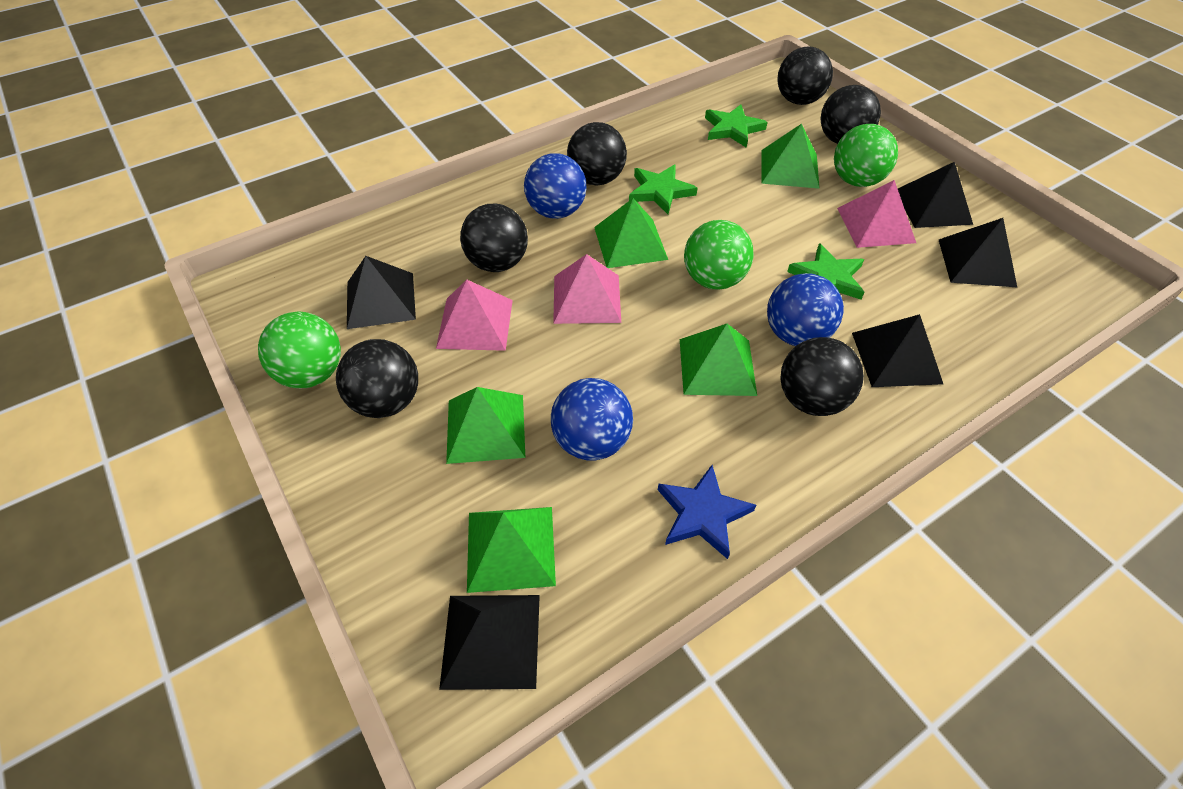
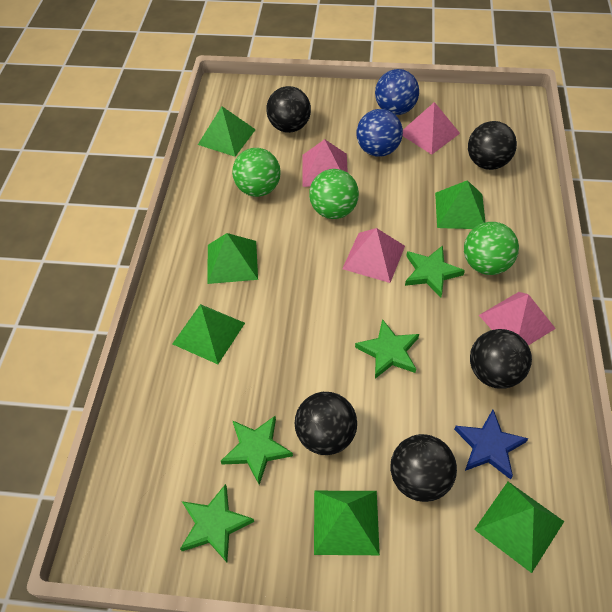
black ball: [336,339,418,418] [460,204,528,272] [567,122,627,185] [778,47,833,105] [781,337,864,416] [821,85,881,144] = 6 -> [266,86,311,133] [295,392,357,455] [390,434,457,502] [468,121,517,170] [470,329,532,389] = 5
black pyramid: [347,256,416,329] [439,595,540,690] [852,314,943,387] [898,162,973,228] [939,218,1017,287] = 5 -> none = 0
blue ball: [524,153,586,219] [551,378,633,461] [767,273,844,346] = 3 -> [356,109,403,157] [375,69,419,115] = 2
green pyramid: [446,387,525,464] [467,507,556,593] [594,198,668,268] [680,324,757,396] [761,124,820,189] = 5 -> [172,304,245,364] [198,106,256,157] [208,233,258,284] [314,491,380,555] [435,180,485,229] [474,482,564,573] = 6
green star: [629,164,697,214] [705,104,768,148] [787,243,864,300] = 3 -> [180,484,254,562] [221,416,293,485] [355,319,419,379] [405,245,465,298] = 4
pink pyramid: [436,280,513,351] [553,254,621,324] [837,180,916,248] = 3 -> [302,139,348,187] [342,228,405,283] [403,102,460,155] [478,292,556,345] = 4

